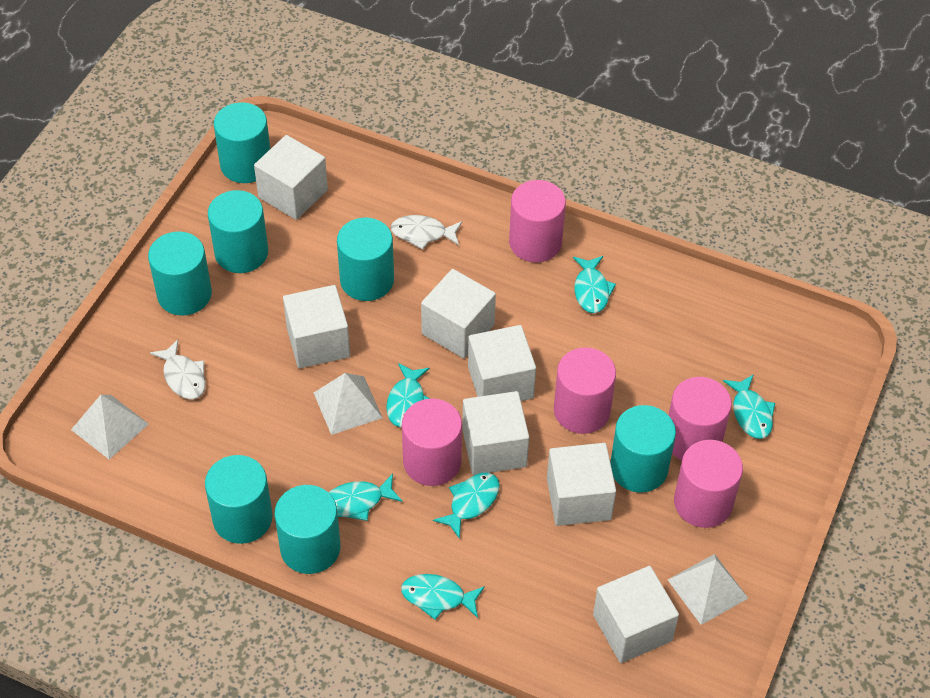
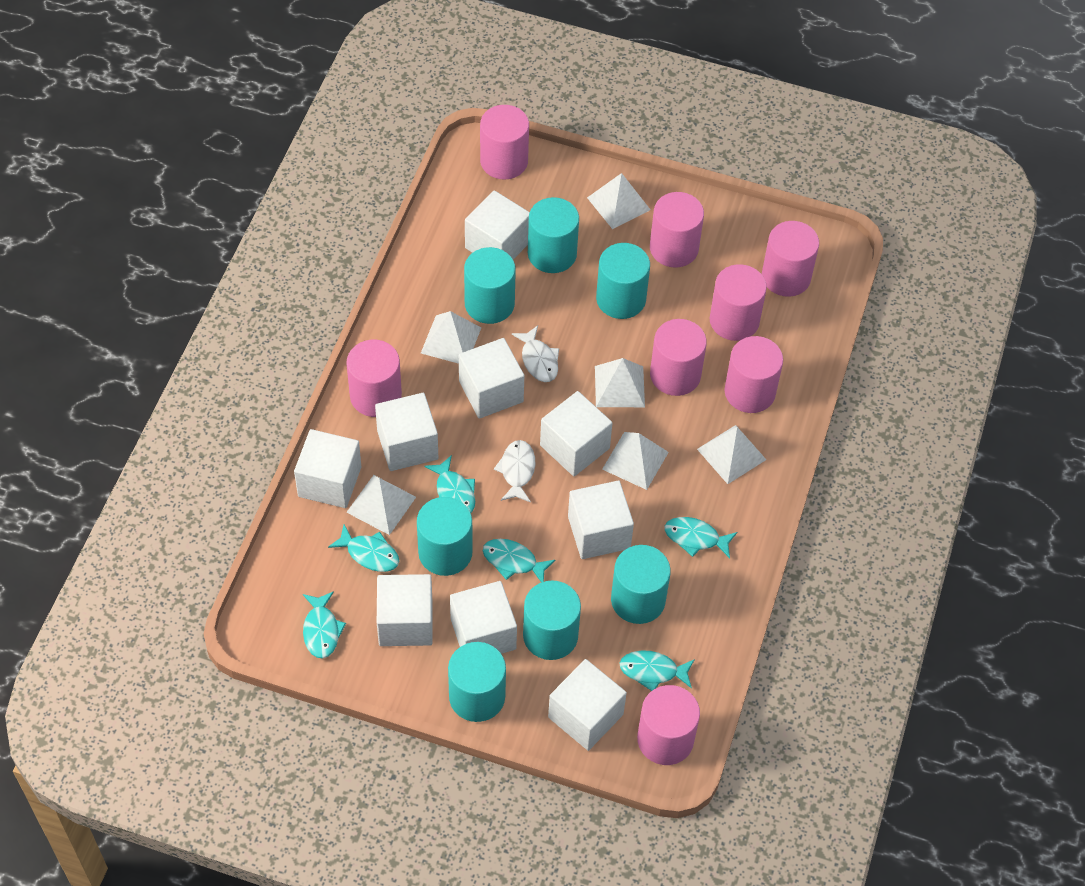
pink cylinder: [402,398,462,486] [509,180,566,262] [554,347,616,434] [669,377,732,460] [674,440,743,528] = 5 -> [346,340,402,417] [480,105,529,180] [637,685,700,765] [650,192,704,268] [650,319,707,396] [710,264,767,341] [724,336,783,413] [762,221,819,297] = 8
white cube: [254,135,328,220] [283,285,350,368] [421,269,496,359] [462,391,529,475] [468,325,536,401] [547,443,616,526] [593,566,679,663] = 7 -> [294,429,361,508] [375,393,438,471] [377,574,433,646] [450,581,517,654] [459,338,524,419] [465,190,530,260] [540,391,612,476] [548,659,627,751] [568,480,634,559] = 9
white pyramid: [71,395,149,459] [314,373,383,435] [668,554,748,625] = 3 -> [346,475,416,535] [421,311,481,364] [587,173,651,229] [595,358,645,407] [602,432,669,490] [697,425,766,484] = 6

